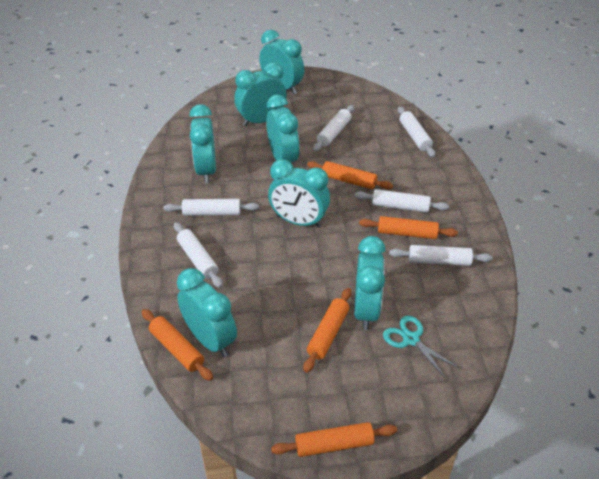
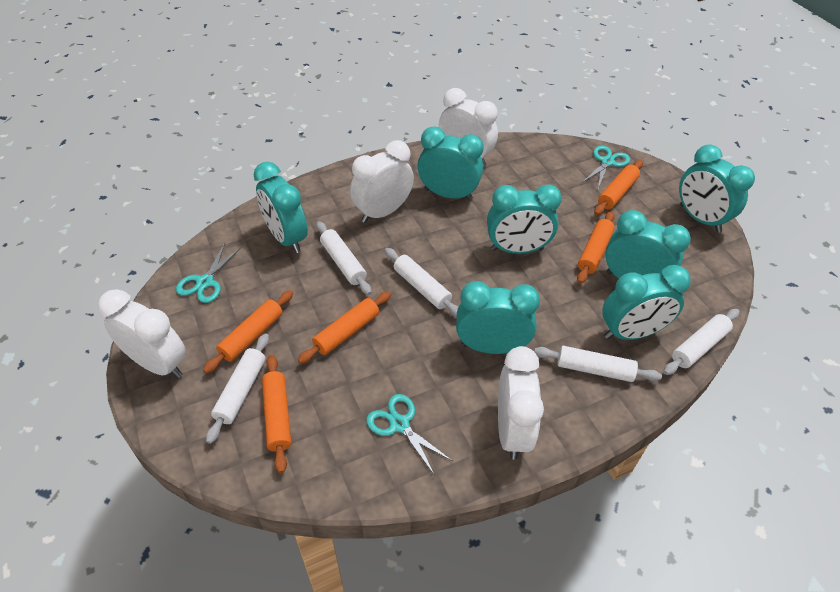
turquoise scissors: [383,316,459,379] = 1 -> [176,243,242,303] [366,394,452,476] [583,146,630,188] = 3
white clock: none = 0 -> [98,289,186,378] [350,140,414,223] [439,88,498,166] [498,346,544,460] = 4
white rolling pin: [163,199,259,216] [174,222,223,288] [313,105,354,151] [354,189,449,213] [389,245,493,266] [398,106,436,157] = 6 -> [206,333,269,444] [316,221,372,295] [385,248,458,317] [534,346,662,382] [663,309,739,375] = 5

